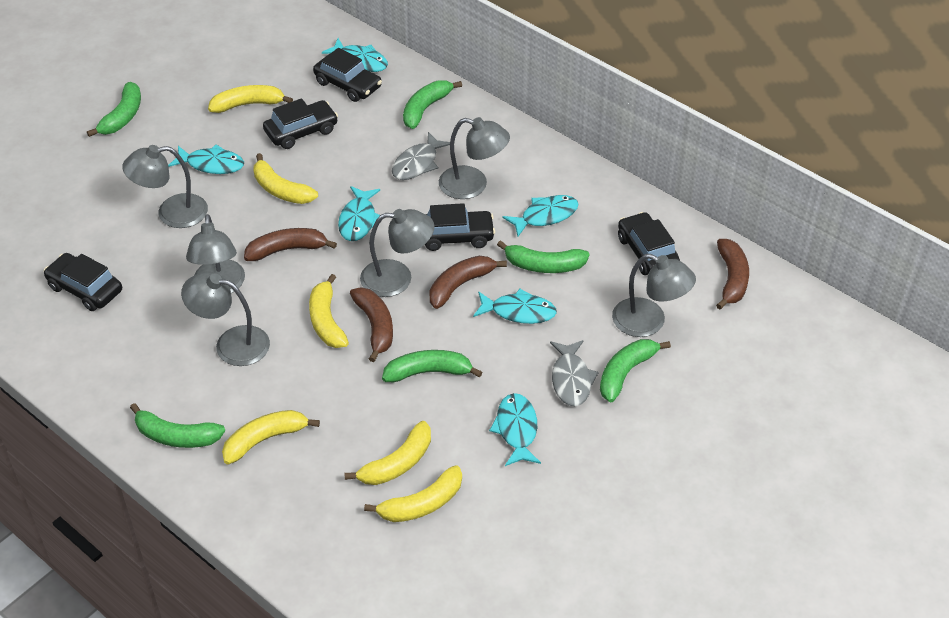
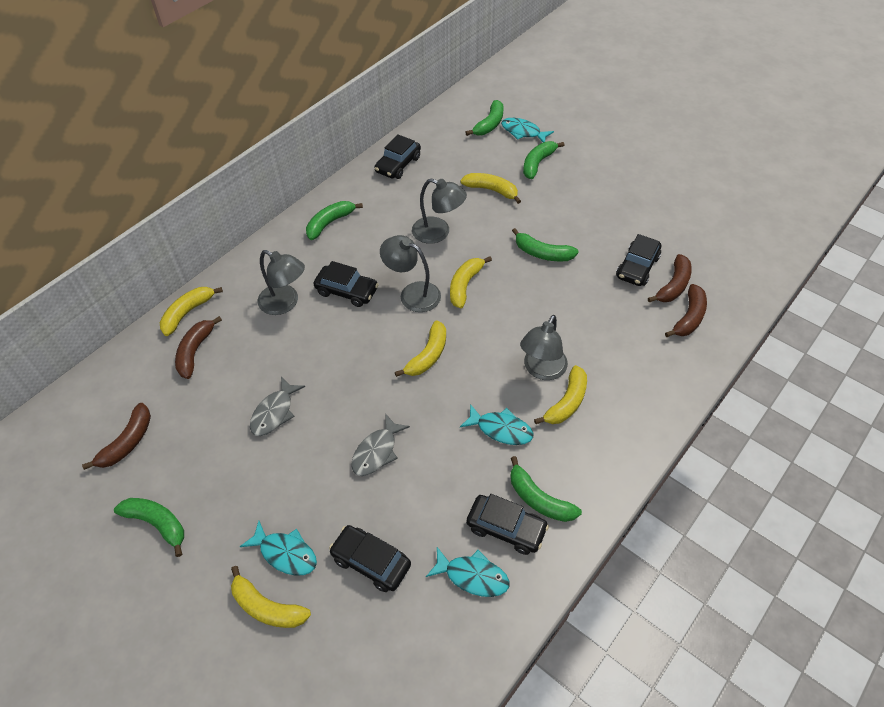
grey lamp: [122,145,208,228] [181,272,270,366] [186,214,245,293] [360,209,435,297] [439,117,510,199] [612,254,696,337] = 6 -> [257,250,305,315] [380,235,441,312] [412,179,467,244] [520,315,568,380] = 4
turquoise fish: [168,145,244,174] [322,38,388,72] [338,186,380,241] [473,289,557,324] [489,393,541,466] [503,195,579,237] = 6 -> [240,521,317,576] [426,547,509,597] [460,404,533,445] [501,118,554,142] = 4

